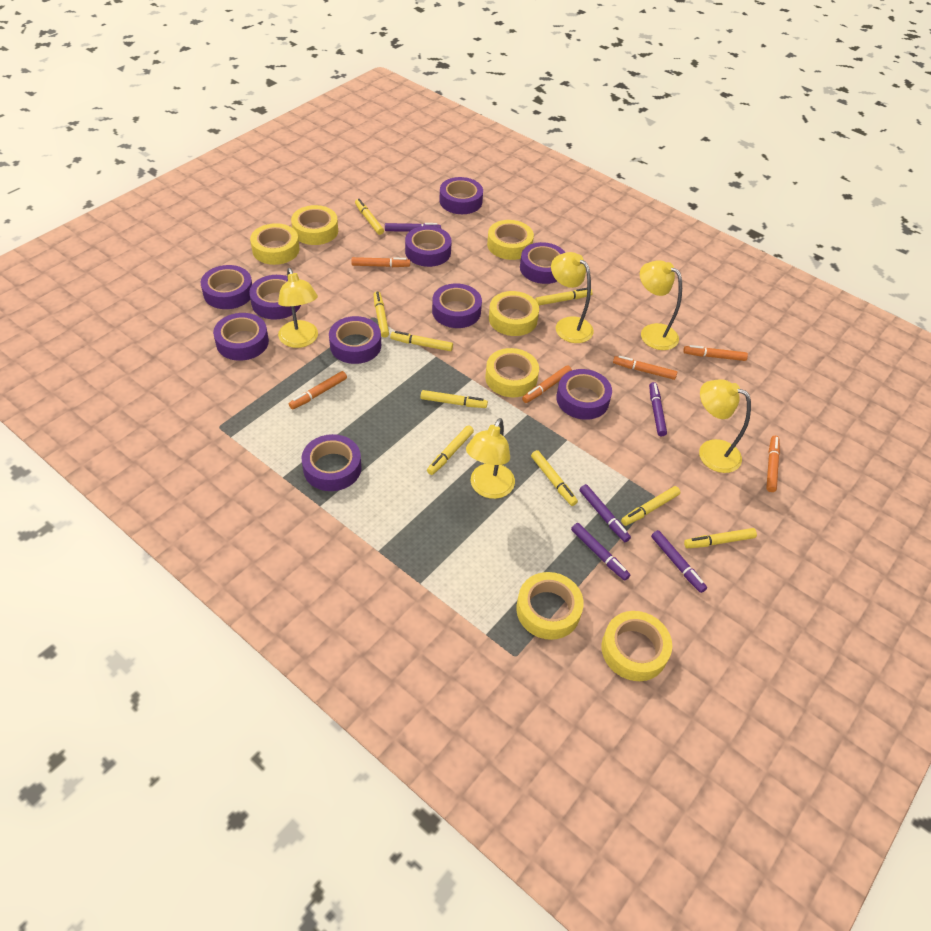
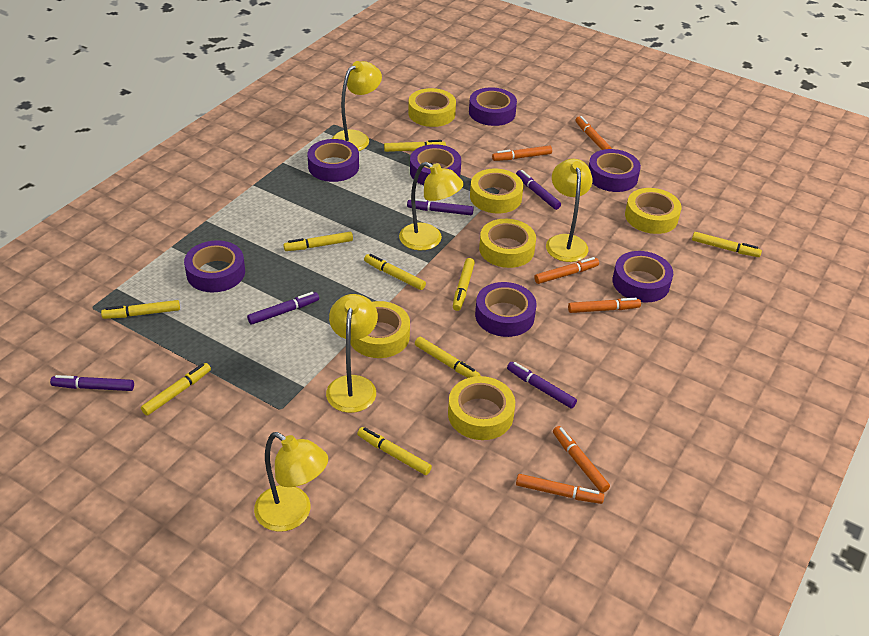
purple tape: [201,265,252,309] [213,313,269,361] [249,275,301,320] [302,434,362,491] [329,316,381,364] [405,226,452,267] [432,284,482,328] [439,177,483,214] [520,242,566,284] [556,369,612,420] = 10 -> [184,240,245,292] [307,139,359,182] [410,144,461,185] [469,88,517,126] [475,282,537,337] [589,149,641,192] [613,251,673,302] = 7
yellow tape: [250,223,299,265] [291,205,338,245] [485,348,539,398] [487,220,534,260] [489,291,539,336] [516,572,584,640] [601,611,672,681] = 7 -> [351,301,410,358] [408,88,456,127] [448,376,515,440] [470,169,524,213] [479,219,536,268] [625,188,681,234] = 6

